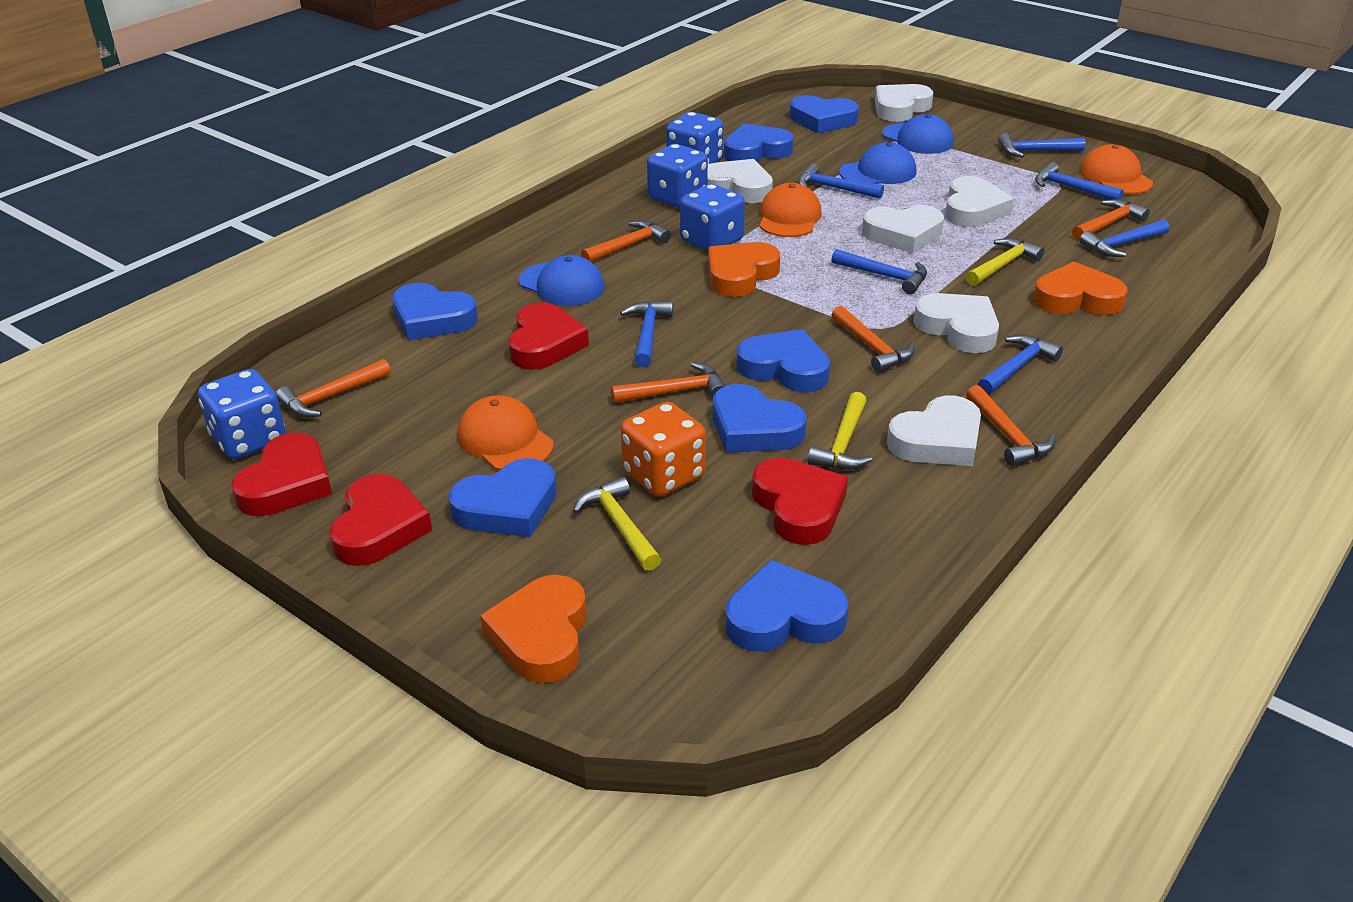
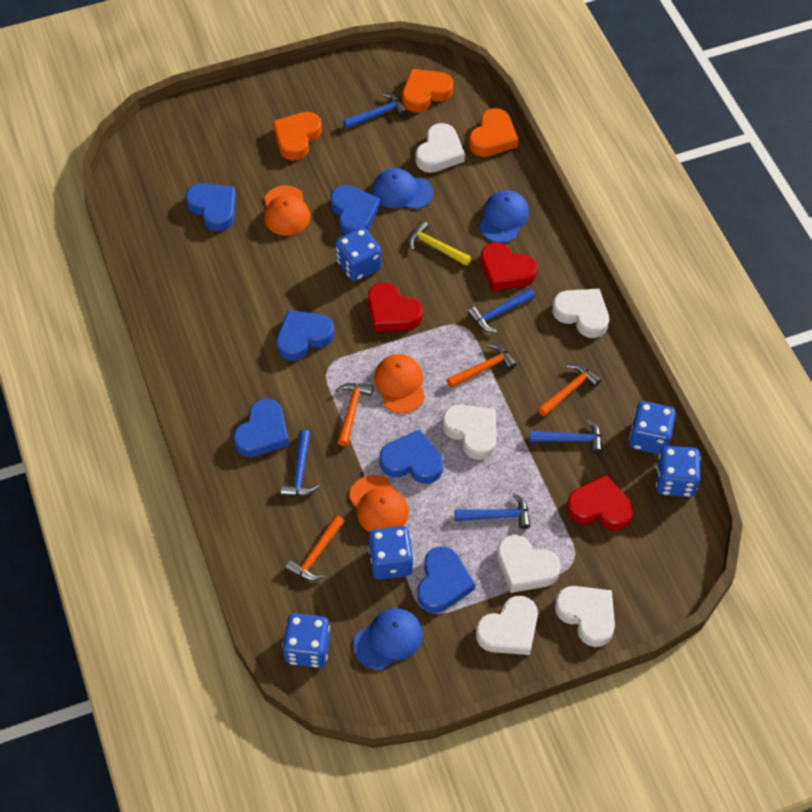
blue dice: [198,369,286,459] [647,144,708,208] [666,112,723,164] [680,184,745,252] = 4 -> [282,613,330,668] [335,227,382,282] [369,526,414,580] [629,401,676,454] [656,446,701,497] = 5
blue hammer: [620,301,673,367] [798,163,884,199] [831,249,927,294] [978,335,1063,395] [998,133,1086,158] [1035,162,1124,200] [1079,219,1169,257] = 7 -> [281,430,320,496] [343,93,407,129] [455,493,531,529] [467,288,535,332] [529,419,603,454] = 5
blue heart: [392,283,478,340] [448,458,557,537] [713,384,806,453] [724,123,794,162] [726,560,848,652] [736,329,830,392] [790,95,859,134] = 7 -> [186,183,236,232] [233,399,289,457] [276,310,334,361] [330,185,381,235] [380,429,443,484] [418,546,475,613] = 6
orange dice: [621,402,706,497] = 1 -> none = 0
orange hammer: [276,359,391,418] [581,220,671,262] [611,362,725,403] [832,306,915,373] [966,385,1055,466] [1072,199,1150,241] = 6 -> [285,515,345,581] [335,383,373,446] [447,343,517,388] [538,364,601,417] = 4
red heart: [232,433,332,516] [329,474,432,566] [508,302,589,370] [752,457,848,545] = 4 -> [368,282,422,332] [480,242,537,291] [567,474,633,530] = 3
yellow hammer: [573,477,661,571] [807,392,872,470] [966,238,1044,286] = 3 -> [408,221,471,266] = 1

